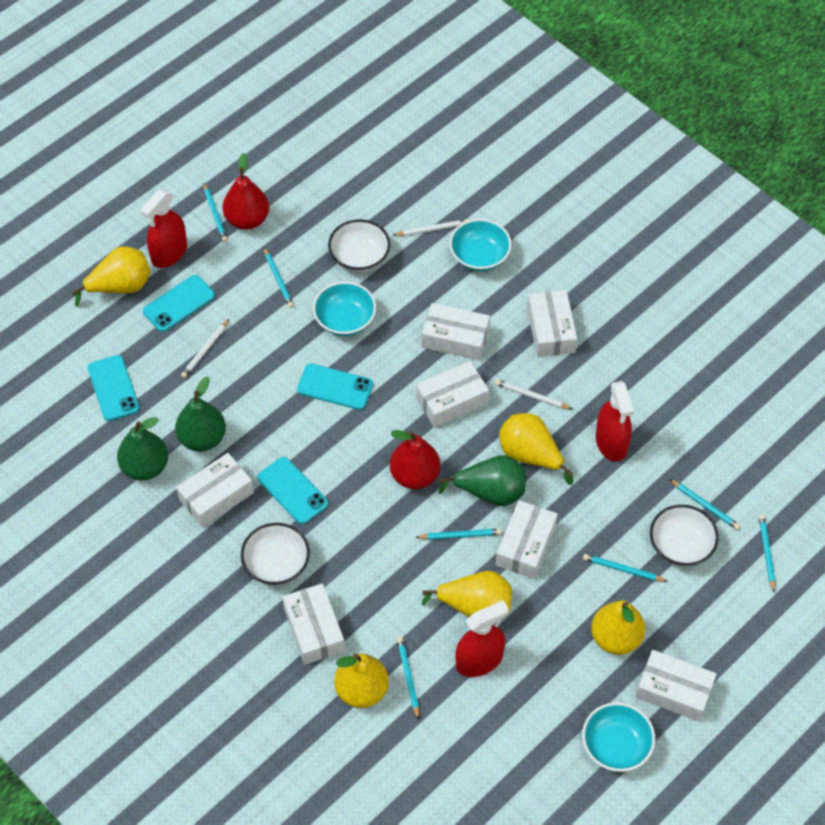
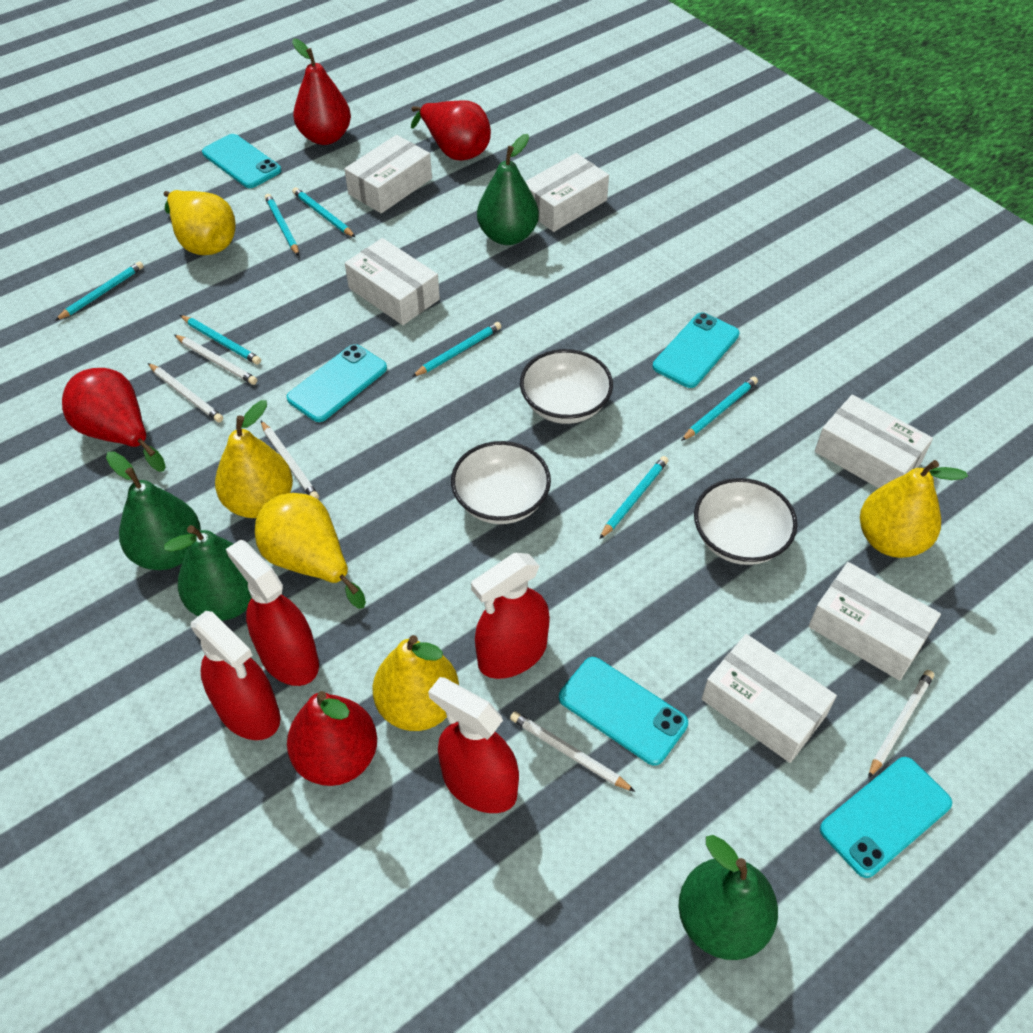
green pear: [117,417,168,480] [175,377,226,451] [439,455,526,506] = 3 -> [106,451,201,570] [164,525,252,621] [477,134,539,245] [679,835,778,960] = 4
red pear: [222,153,269,230] [390,430,440,489] = 2 -> [62,368,166,472] [287,691,377,786] [292,39,351,145] [411,100,491,161] = 4
red spray bottle: [140,190,187,268] [456,600,509,677] [596,381,634,462] = 3 -> [191,611,280,740] [226,540,319,686] [428,677,519,813] [471,553,550,679] = 4
turquoise bowl: [313,282,376,336] [449,219,512,272] [582,702,655,772] = 3 -> none = 0
turquoise phone: [88,355,140,421] [143,275,215,332] [257,457,328,524] [297,363,373,410] = 4 -> [202,134,281,188] [286,344,387,422] [559,657,688,766] [653,313,739,388] [820,757,952,878] = 5
white box: [176,453,254,527] [282,583,345,665] [416,361,489,428] [422,303,490,360] [495,500,558,579] [527,290,577,357] [636,650,717,722] = 7 -> [344,135,432,213] [345,238,440,325] [525,153,609,232] [701,634,837,763] [808,562,941,681] [815,394,933,488] = 6
white pencil: [181,319,229,378] [393,219,468,236] [495,379,572,409] = 3 -> [148,363,223,423] [174,335,257,385] [260,420,319,499] [510,711,635,792] [868,670,934,779] = 5

